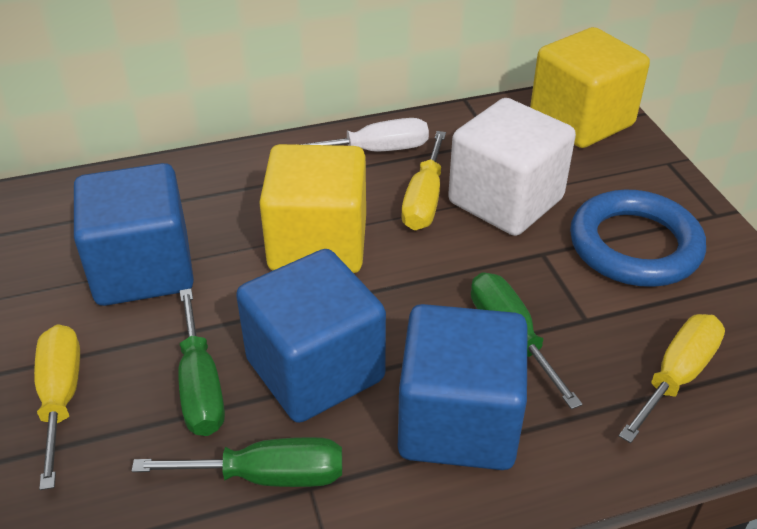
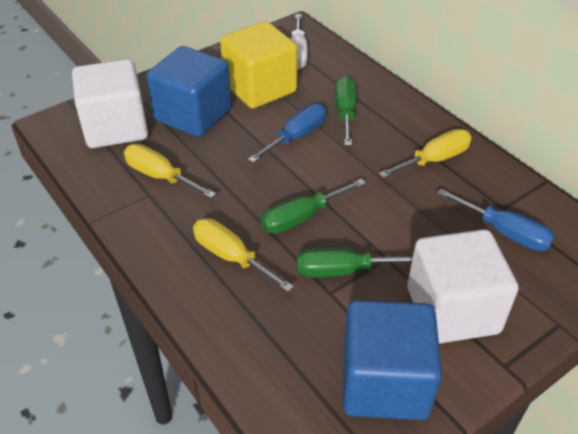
blue cube: [74,163,194,306] [236,249,386,423] [398,304,527,470] = 3 -> [146,46,232,137] [343,300,442,420] = 2
blue ring: [570,190,706,287] = 1 -> none = 0
blue screwdriver: none = 0 -> [248,103,326,163] [438,188,555,251] = 2
white cube: [448,98,576,236] = 1 -> [72,59,148,148] [407,229,518,344] = 2
yellow cube: [259,144,366,273] [530,27,650,148] = 2 -> [220,21,297,109] = 1

